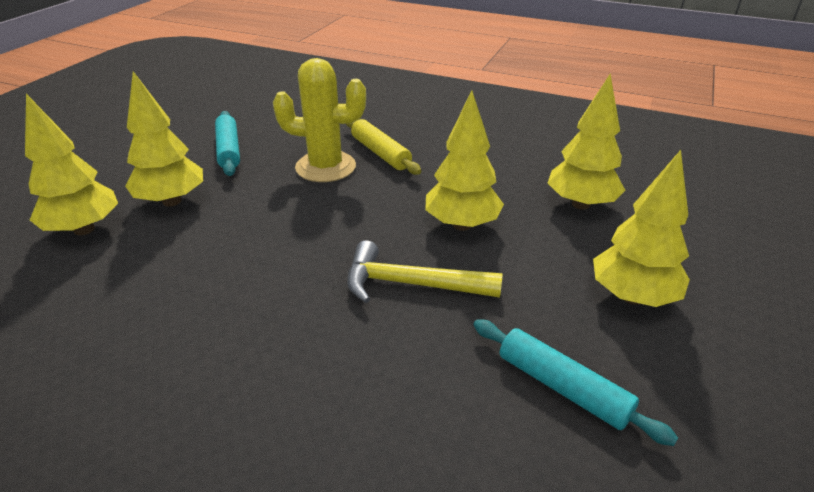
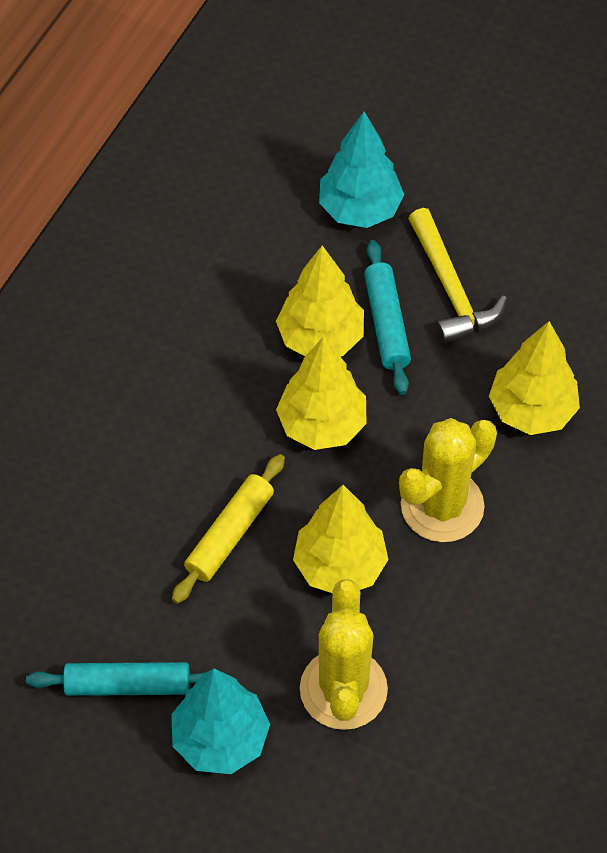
turquoise tree: none = 0 -> [171,668,270,774] [319,112,404,228] = 2
yellow cactus: [273,58,366,182] = 1 -> [300,580,388,730] [399,418,497,542] = 2
yellow tree: [25,94,118,235] [125,71,203,206] [425,90,504,231] [548,74,626,210] [593,150,690,307] = 5 -> [276,245,364,356] [276,336,366,450] [293,485,389,593] [489,321,580,435] = 4

